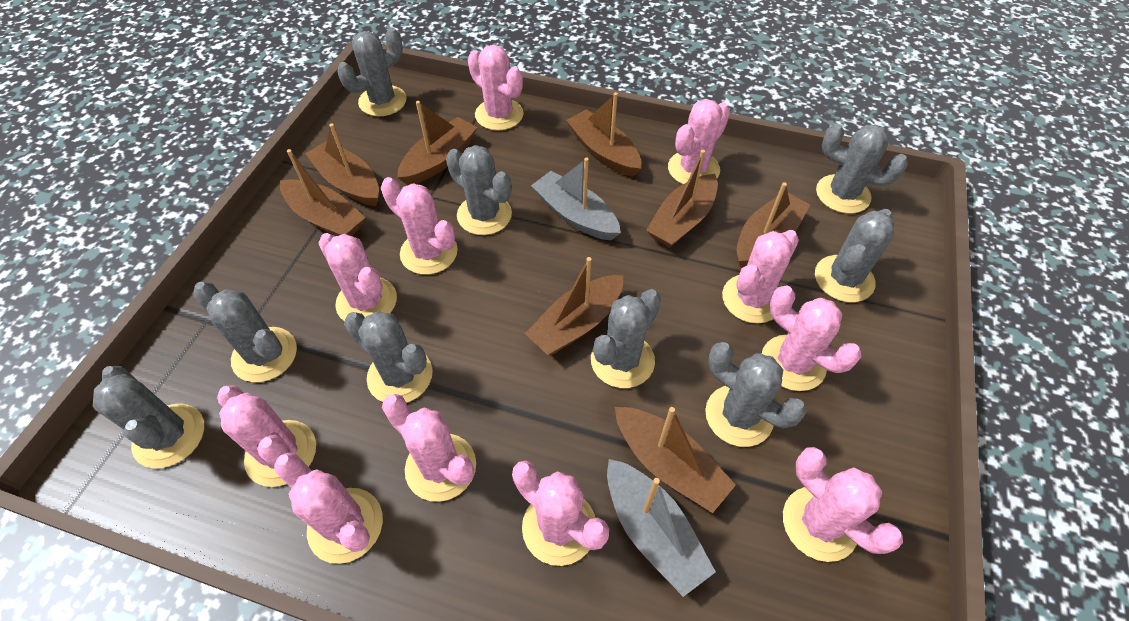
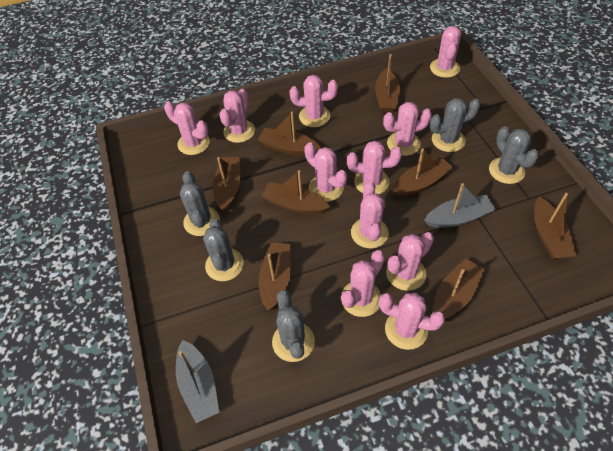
grey cactus: [93,366,204,468] [193,282,297,382] [337,28,406,116] [344,311,433,403] [446,145,512,235] [591,289,661,388] [705,342,807,447] [815,209,894,302] [816,124,908,214] = 9 -> [180,171,220,236] [203,219,244,281] [272,290,315,362] [430,98,480,152] [489,126,539,184] = 5

